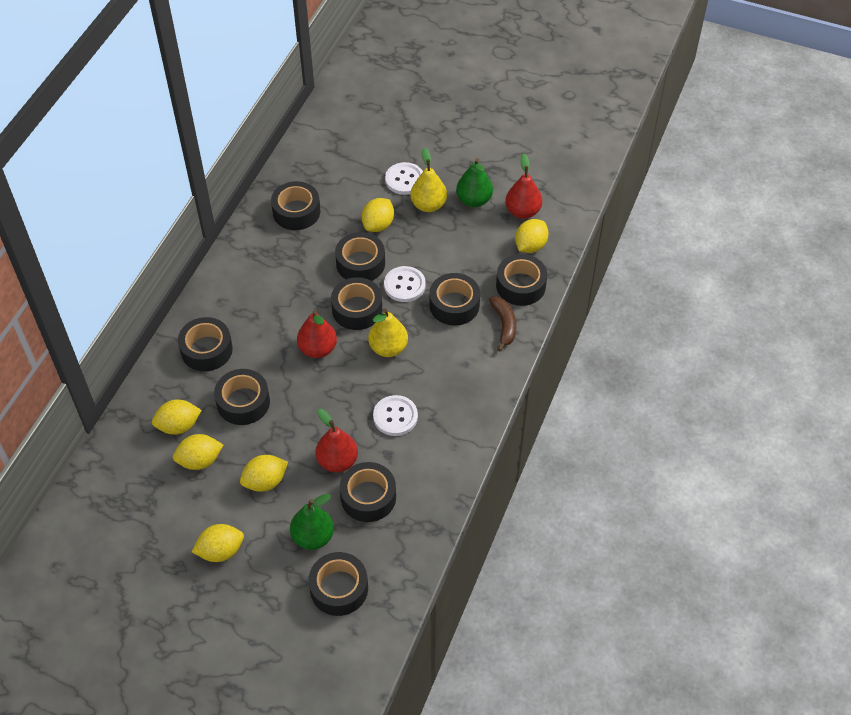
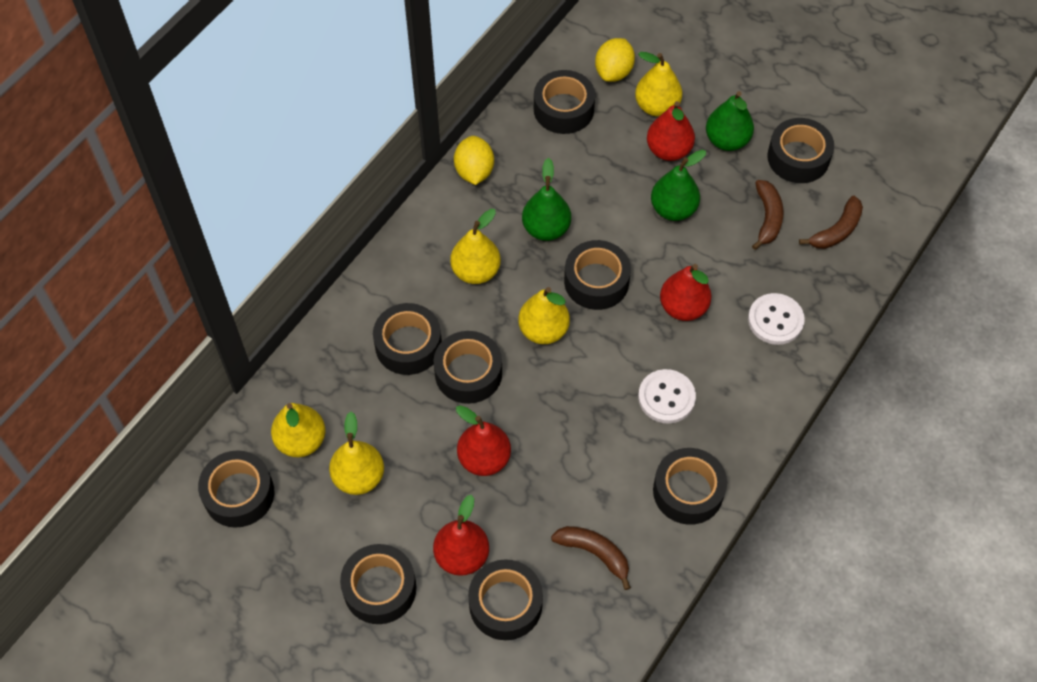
brown banana: [489,296,516,351] = 1 -> [551,526,631,590] [752,180,783,250] [799,196,863,249] = 3
green pear: [290,494,334,550] [456,158,493,207] = 2 -> [522,158,571,241] [651,150,706,221] [706,91,754,151] = 3
red pear: [297,310,337,358] [316,409,358,472] [505,154,542,219] = 3 -> [433,495,489,576] [456,405,511,476] [647,101,695,161] [660,264,712,321] = 4
white button: [373,395,418,436] [384,266,426,302] [385,162,423,195] = 3 -> [638,369,696,424] [748,293,805,345] = 2
yellow lemon: [152,400,202,435] [173,434,223,470] [192,524,244,562] [240,455,288,492] [362,198,394,232] [515,219,549,253] = 6 -> [454,136,494,185] [595,38,635,82] = 2
yellow pear: [368,309,408,357] [410,147,447,212] = 2 -> [271,403,325,457] [329,412,384,495] [450,209,501,284] [518,287,570,344] [635,52,682,117] = 5

